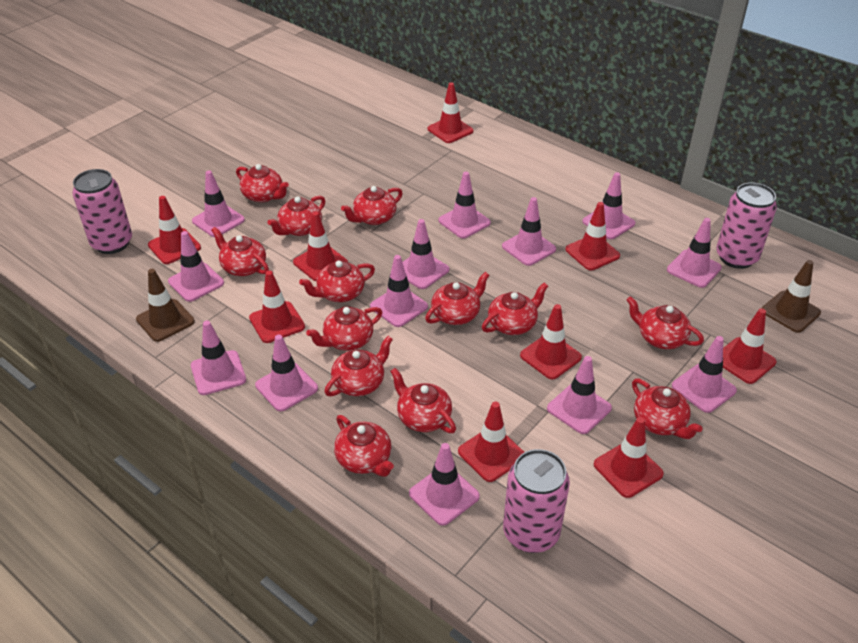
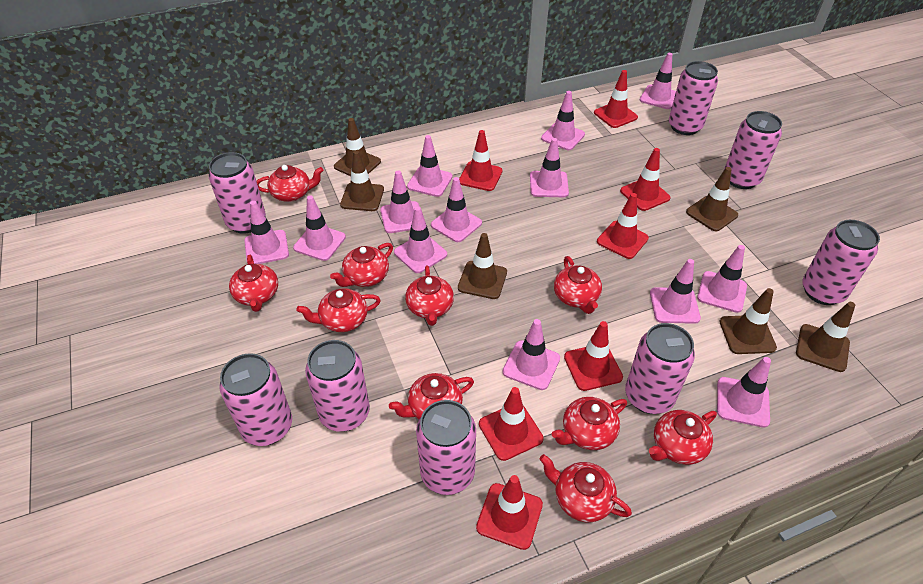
brown traffic cone: [136,269,195,342] [762,260,821,333] = 2 -> [334,118,381,176] [340,150,384,211] [458,233,507,299] [686,167,738,231] [720,288,777,354] [796,302,855,372] = 6
pink can: [72,169,132,254] [503,449,570,553] [716,183,777,269] = 3 -> [209,152,266,234] [219,353,292,446] [305,340,370,432] [416,400,476,495] [625,323,695,414] [669,61,718,135] [724,111,782,189] [802,220,880,305] = 8
red teapot: [211,227,269,276] [236,164,289,203] [267,196,325,236] [299,260,375,302] [306,306,382,351] [324,336,393,396] [334,415,394,477] [341,186,403,225] [390,368,456,433] [425,272,490,325] [482,283,548,335] [627,296,704,349] [632,379,703,439] = 13 -> [229,255,278,312] [257,165,324,202] [296,288,381,332] [330,243,393,287] [389,373,474,420] [405,265,454,326] [540,454,632,522] [552,397,627,450] [554,256,602,314] [649,410,717,465] = 10
red traffic cone: [148,196,201,264] [249,270,305,343] [293,212,348,281] [428,82,473,143] [458,402,524,482] [520,304,582,380] [566,202,620,271] [594,417,664,498] [723,308,777,384] = 9 -> [459,130,502,191] [476,475,543,550] [479,387,544,461] [564,321,623,391] [594,70,638,128] [597,193,649,259] [620,148,671,211] = 7

